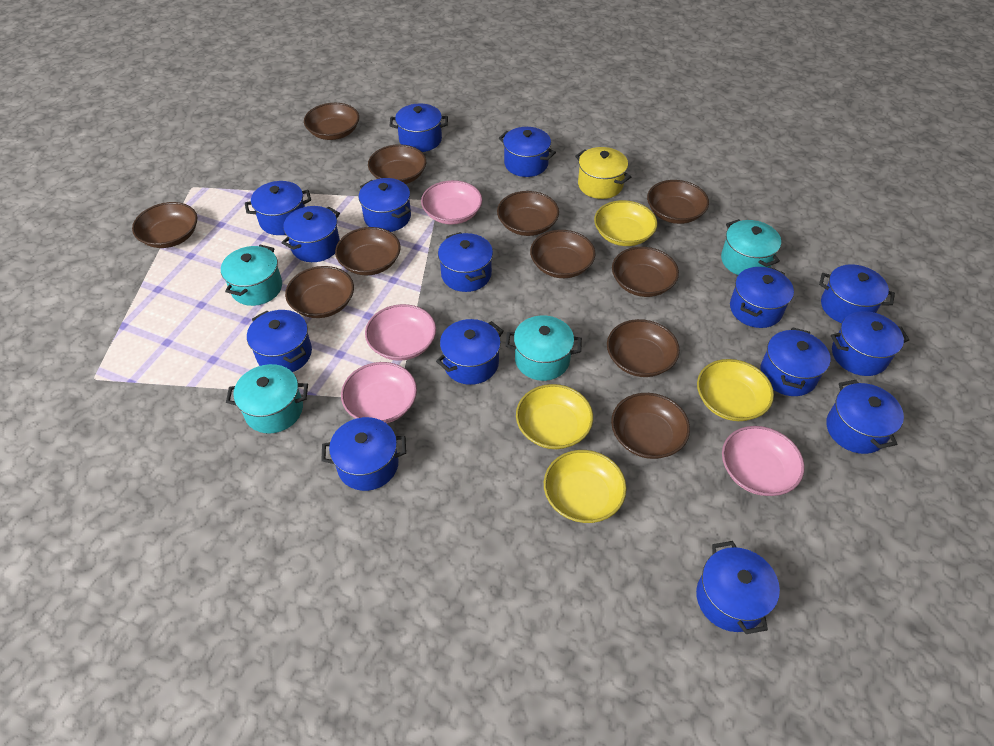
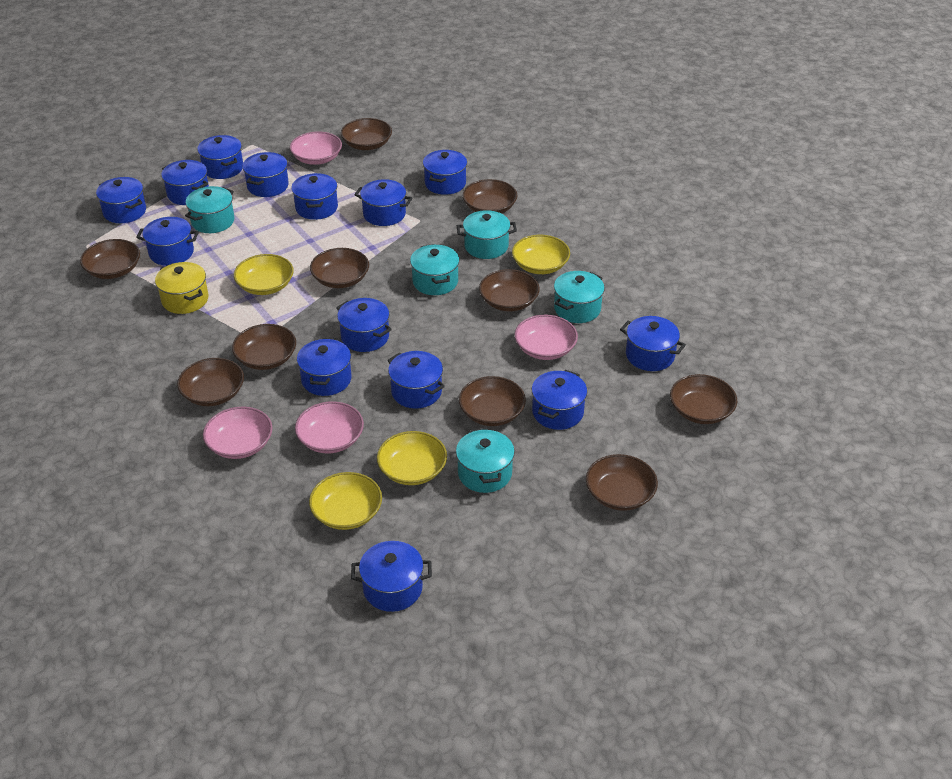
blue pot: [245,181,311,235] [247,310,312,372] [282,206,340,262] [321,417,406,491] [359,178,411,232] [390,103,448,152] [436,319,504,385] [438,232,493,292] [499,127,556,177] [696,541,780,634] [730,267,794,328] [760,327,830,396] [819,264,895,323] [826,380,904,454] [831,311,909,376] = 15 -> [96,177,146,223] [136,217,199,266] [161,160,209,205] [197,135,243,179] [243,152,289,197] [291,173,338,220] [297,338,352,396] [336,298,392,352] [351,541,432,612] [354,179,413,226] [388,351,445,409] [423,150,467,195] [532,370,587,430] [620,316,686,371] = 14
brown bowl: [132,202,197,248] [285,266,354,318] [304,103,359,140] [335,227,401,275] [368,144,426,184] [497,191,559,236] [530,230,596,278] [607,319,680,377] [611,393,690,459] [612,247,679,297] [647,180,709,224] = 11 -> [80,239,140,279] [177,358,244,406] [232,324,296,370] [310,248,369,288] [341,118,392,150] [459,376,526,426] [462,179,518,214] [479,269,540,312] [586,454,658,511] [670,374,738,424] = 10
turquoise pot: [221,245,282,306] [226,364,308,433] [505,316,582,381] [721,219,781,275] = 4 -> [185,186,234,233] [410,244,459,295] [456,428,515,493] [457,210,517,259] [554,271,605,323] = 5

